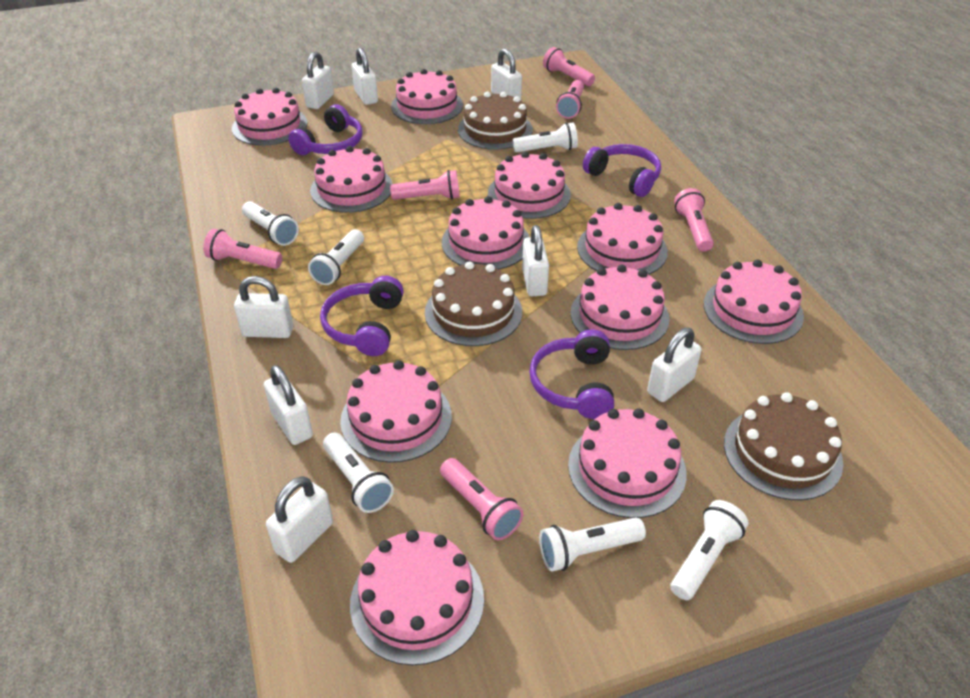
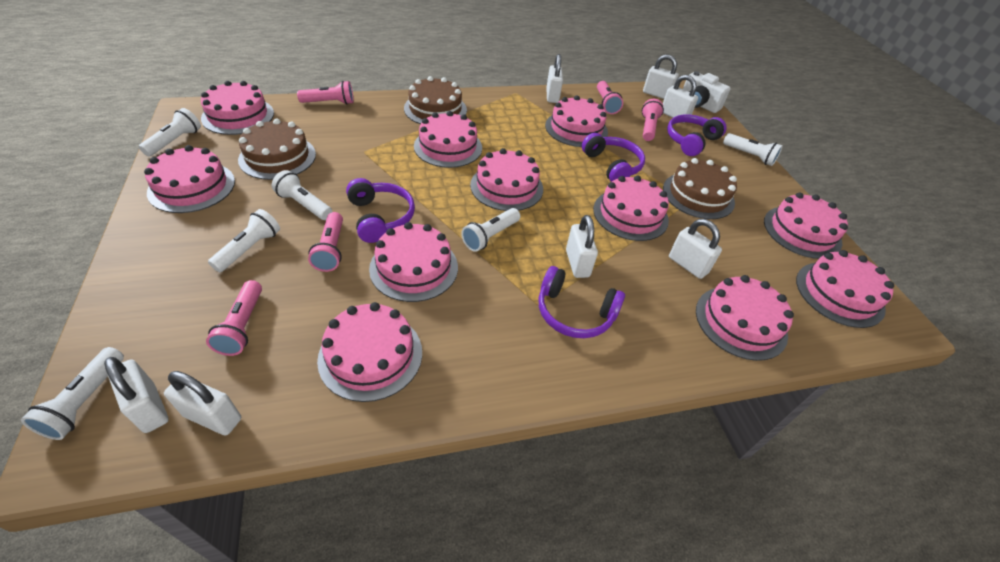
pink flashlight: [203,229,282,269] [390,170,460,200] [440,458,523,540] [543,47,595,86] [556,80,584,119] [674,188,714,252] = 6 -> [206,280,262,356] [297,81,354,104] [308,212,343,272] [597,81,623,114] [642,99,664,141] = 5
white camera: none = 0 -> [683,71,731,113] = 1
white padlock: [234,276,293,338] [264,365,313,445] [266,476,333,563] [302,52,334,109] [351,48,378,105] [491,48,522,100] [522,225,549,296] [647,328,702,402] = 8 -> [104,357,169,433] [164,371,241,435] [546,54,563,103] [566,215,598,278] [643,54,679,99] [663,75,698,123] [669,219,722,279] = 7

